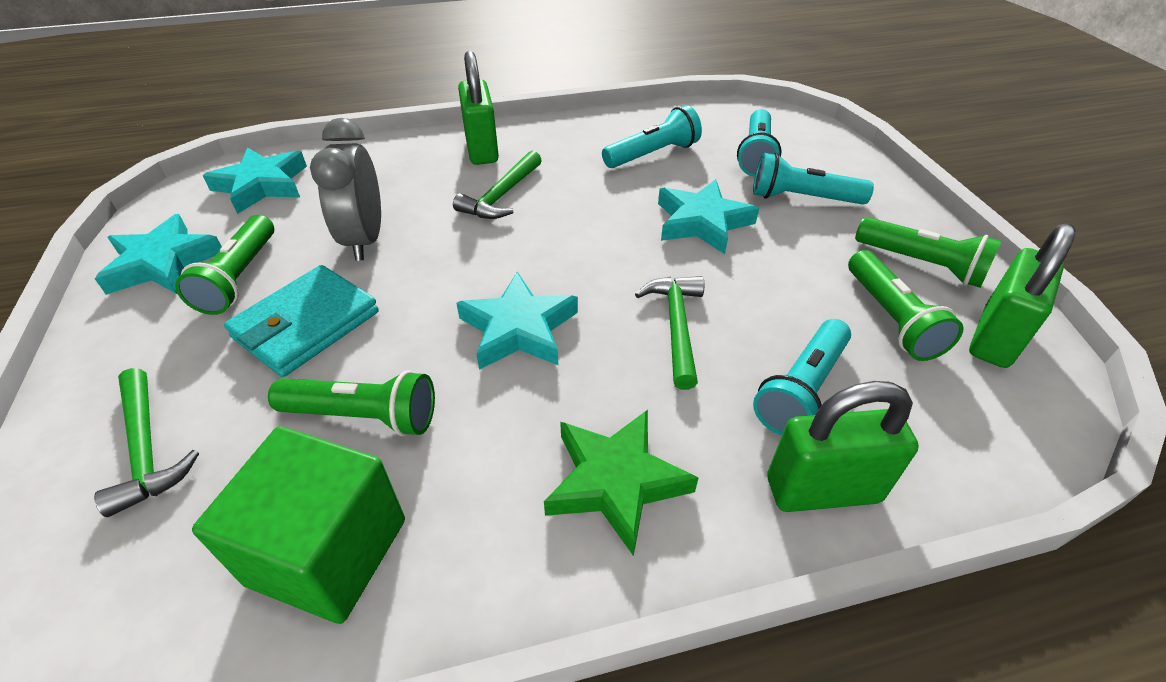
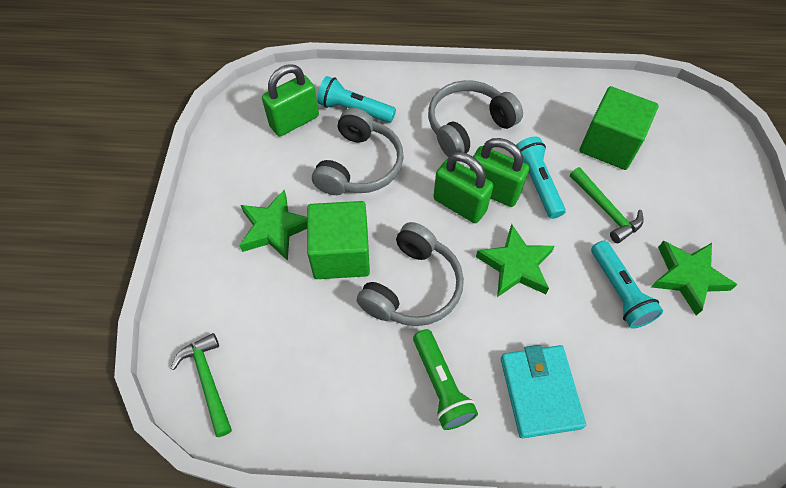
green cube: [192,426,405,624] = 1 -> [307,201,370,279] [579,86,659,170] = 2
green flashlight: [175,215,274,315] [268,370,435,436] [848,250,964,361] [855,217,1002,288] = 4 -> [413,329,478,430] = 1
green hammer: [94,368,199,517] [453,151,542,219] [635,276,704,390] = 3 -> [171,333,232,437] [570,167,644,243] = 2
green star: [544,410,699,556] = 1 -> [239,190,307,261] [476,224,555,297] [651,241,737,315] = 3
grey clock: [310,118,381,261] = 1 -> none = 0
grey headphones: none = 0 -> [312,108,404,195] [356,222,464,326] [428,80,523,157] = 3
turquoise flashlight: [602,105,702,168] [737,109,782,177] [753,153,874,205] [753,319,851,436] = 4 -> [317,76,396,123] [516,137,566,219] [591,241,663,329] = 3
turquoise star: [95,214,222,295] [203,147,307,214] [456,272,578,370] [658,179,759,254] = 4 -> none = 0

